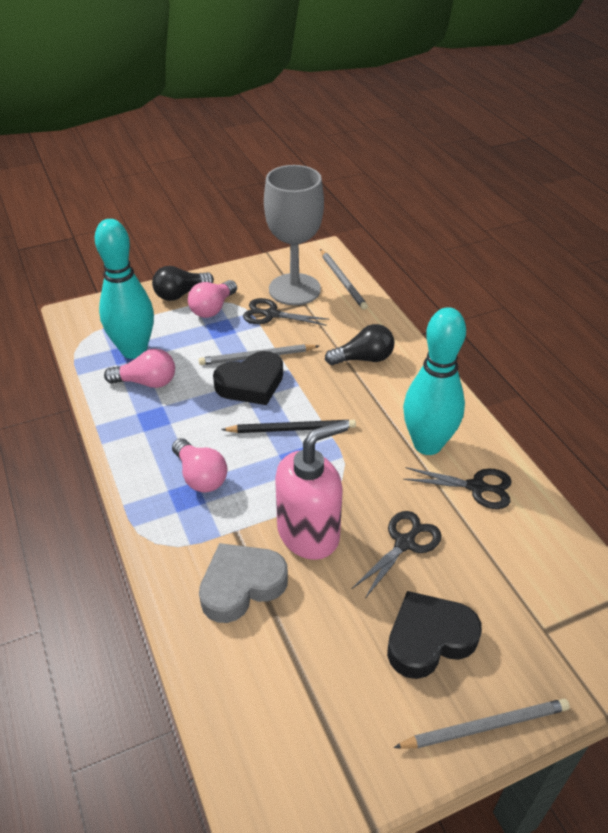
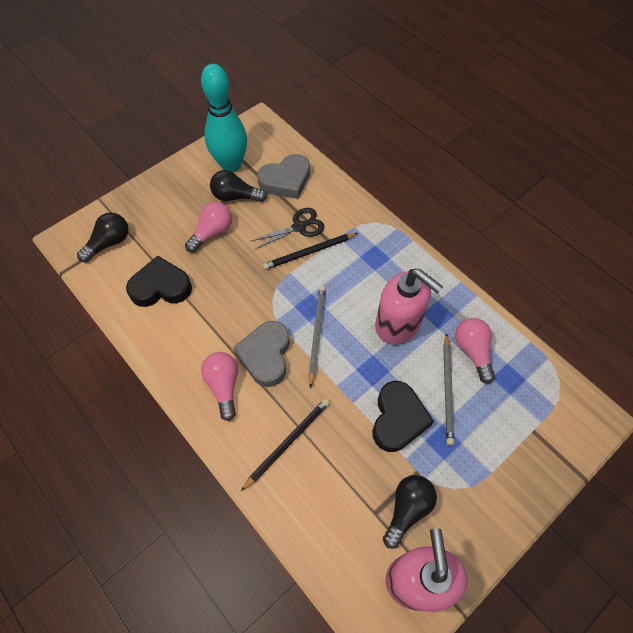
black light bulb: [152,266,214,301] [325,324,395,365] = 2 -> [77,213,129,262] [210,170,267,202] [383,475,437,549] = 3
black pencil: [221,420,356,433] = 1 -> [241,398,330,491] [262,233,358,270] = 2
black scissors: [243,298,330,326] [352,511,442,598] [403,467,512,509] = 3 -> [251,208,325,249] = 1
grey goblet: [264,165,324,305] = 1 -> none = 0
grey heart: [199,543,288,623] = 1 -> [233,321,290,387] [257,154,310,199] = 2
grey pencil: [199,344,319,365] [320,249,368,310] [394,699,570,749] = 3 -> [308,286,326,388] [443,333,454,445] = 2
pink soap dispenser: [275,420,348,560] = 1 -> [375,269,443,345] [386,528,468,612] = 2
turquoise bowling pin: [95,219,154,359] [403,307,466,455] = 2 -> [201,64,247,172] = 1

